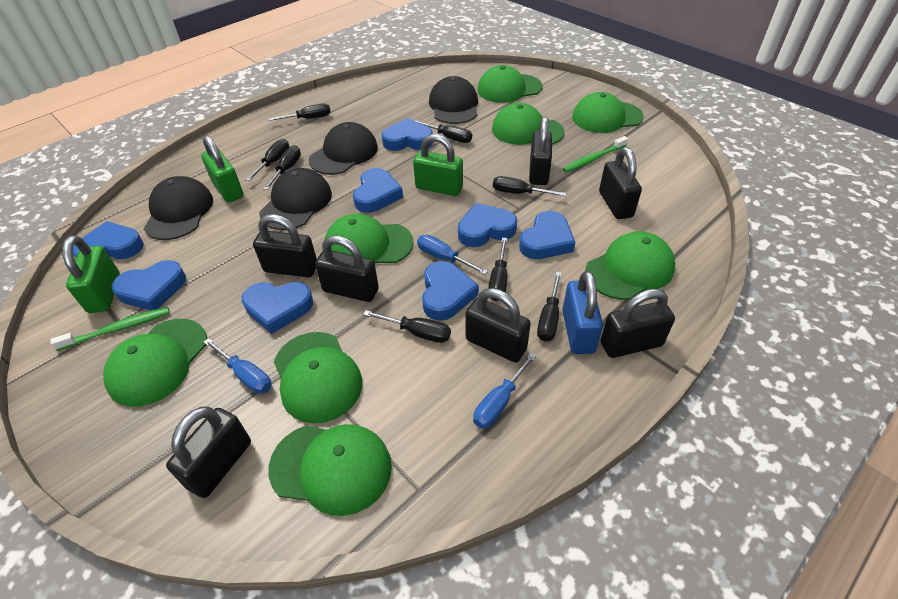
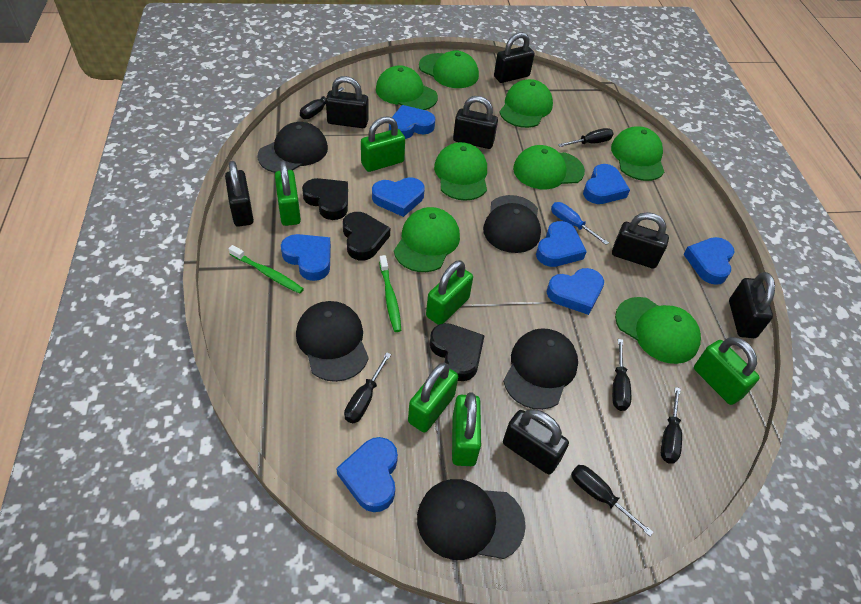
black cap: [144,176,213,240] [259,168,332,230] [309,122,378,175] [429,76,478,124] = 4 -> [257,122,328,173] [296,301,369,382] [417,479,526,560] [483,195,541,253] [503,328,578,410] = 5
black heart: none = 0 -> [302,178,348,220] [343,212,390,260] [430,323,485,381] = 3
black screwdriver: [246,139,289,181] [263,145,301,190] [268,103,331,121] [363,310,451,343] [416,120,472,143] [488,237,507,301] [493,176,566,196] [537,272,561,342] = 8 -> [300,87,345,119] [344,352,391,423] [558,128,614,147] [571,465,653,536] [612,339,631,411] [661,387,682,464] = 6
blue padlock: [562,271,603,354] = 1 -> none = 0
blue screwdriver: [204,338,272,394] [417,235,488,275] [473,352,537,428] = 3 -> [551,202,609,245] = 1
green padlock: [62,235,120,313] [201,135,244,203] [413,134,463,196] = 3 -> [275,160,301,226] [361,116,405,172] [408,362,458,432] [426,260,473,325] [452,392,481,466] [694,337,760,405] = 6

